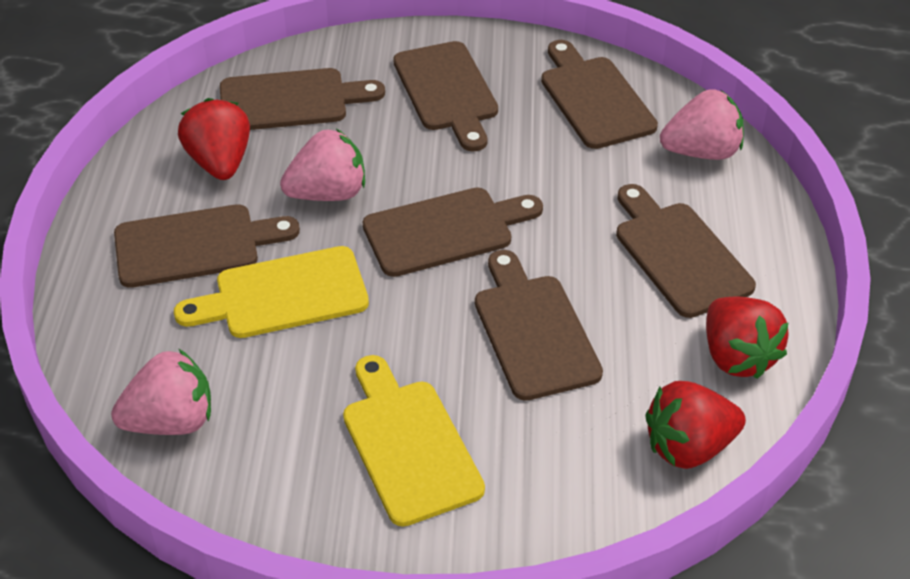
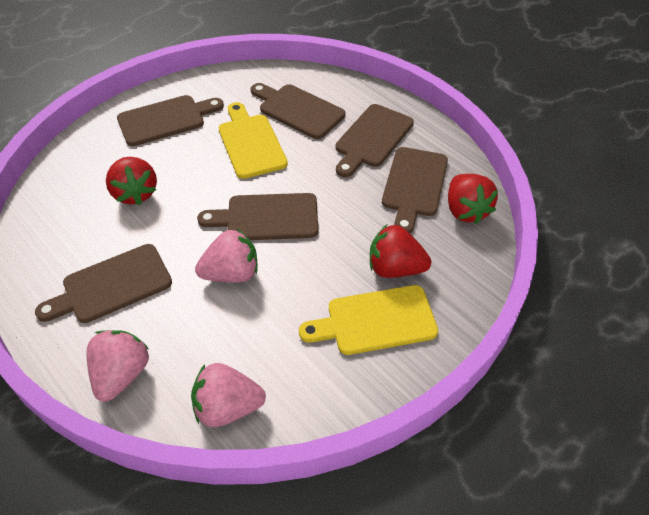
brown cutting board: [114,204,300,288] [220,68,385,130] [362,187,543,277] [393,41,498,152] [475,250,603,401] [541,40,658,149] [616,184,756,318] = 7 -> [35,244,172,323] [117,95,224,146] [197,193,318,240] [251,83,345,139] [336,104,414,177] [382,147,448,233] = 6

